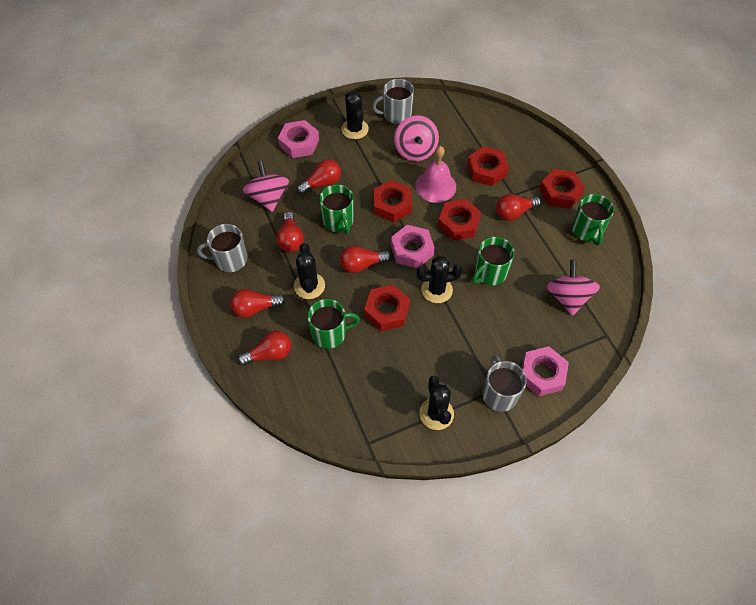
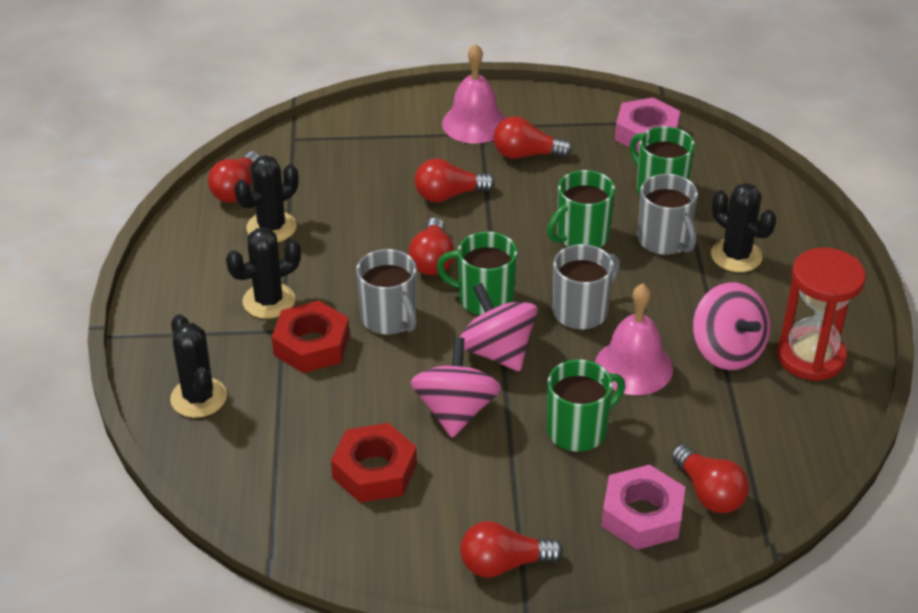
pink bell: [416,146,456,203] = 1 -> [442,44,506,144] [595,284,673,395] = 2
pink nut: [278,120,319,158] [391,225,435,268] [522,347,569,396] = 3 -> [602,465,685,550] [615,97,680,153] = 2
red hourglass: none = 0 -> [777,247,866,381] = 1
red nut: [364,285,410,331] [373,180,412,222] [438,199,482,240] [467,146,509,186] [539,169,585,209] = 5 -> [272,301,350,373] [331,423,417,503] = 2

